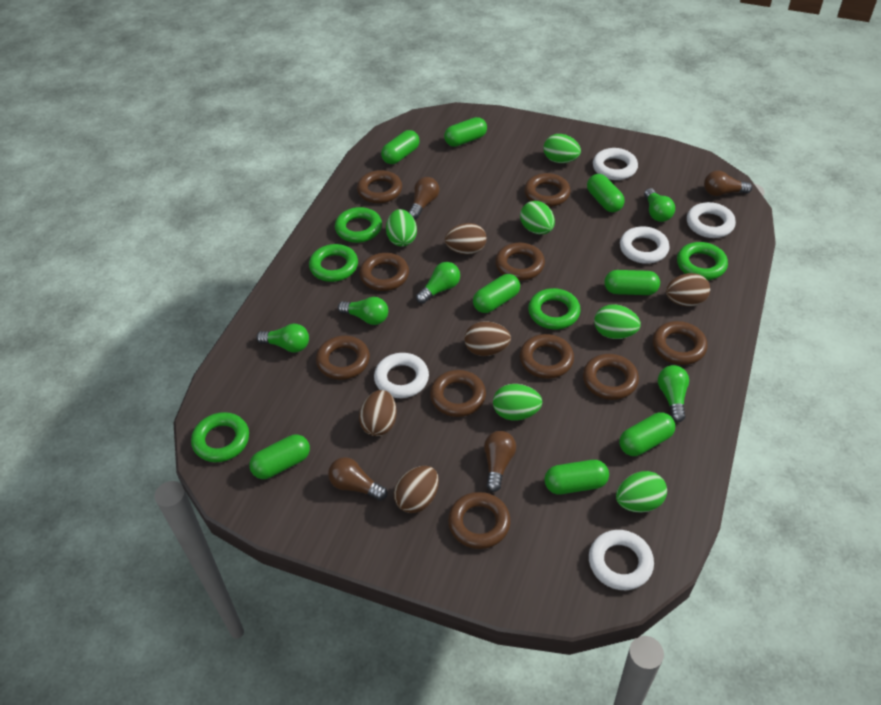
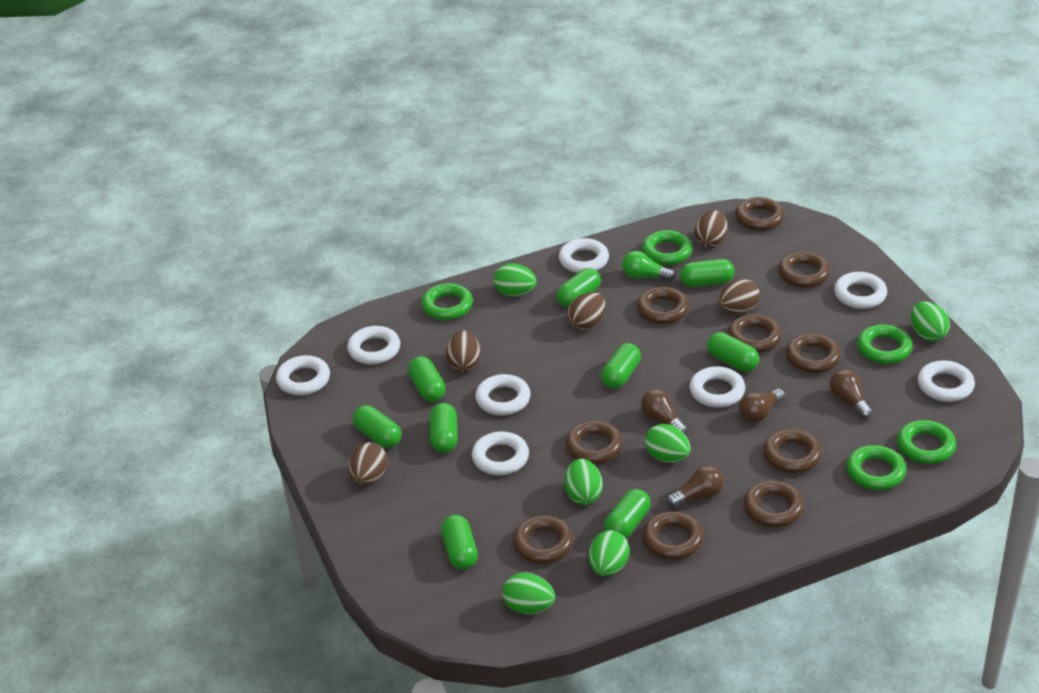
green capsule: [249,435,310,479] [381,130,419,164] [444,117,487,147] [473,274,520,313] [544,460,609,494] [587,174,625,212] [604,270,660,295] [619,412,675,456] = 8 -> [353,405,401,448] [408,356,445,402] [430,403,457,453] [441,515,478,570] [557,268,601,308] [601,343,641,389] [604,489,651,538] [680,259,735,287] [707,332,759,372] = 9
green light bulb: [256,324,309,352] [338,297,388,325] [416,262,460,304] [644,188,675,222] [658,365,689,422] = 5 -> [622,251,675,281] = 1
white ring: [374,353,429,398] [589,530,654,590] [593,148,638,180] [620,226,670,264] [687,202,736,238] = 5 -> [276,355,330,395] [347,326,400,364] [472,431,529,475] [475,374,531,415] [559,238,609,273] [690,366,745,408] [834,272,887,309] [918,360,975,402] = 8

